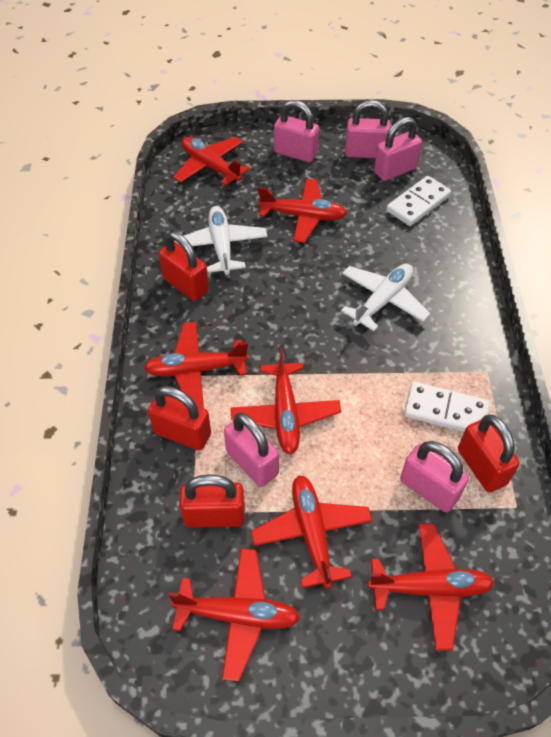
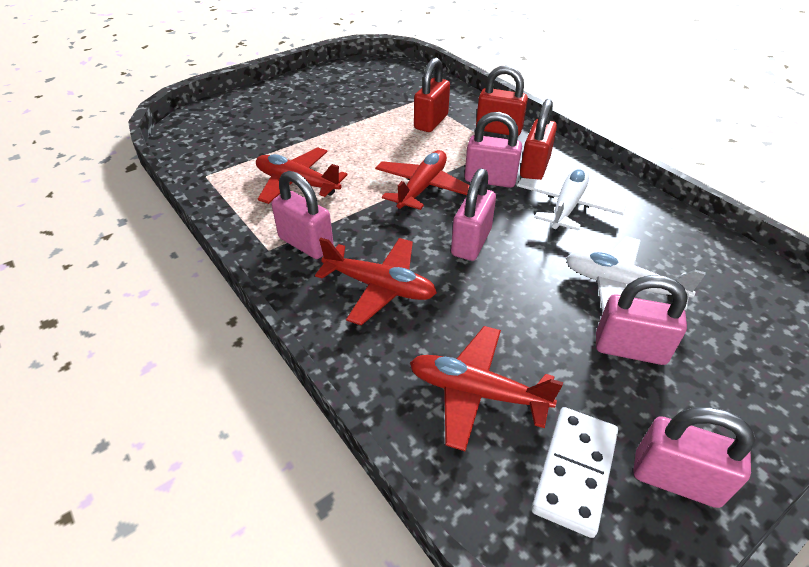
red padlock: [148,386,211,451] [159,232,209,301] [180,475,245,528] [458,415,519,492] = 4 -> [414,58,450,132] [476,65,528,136] [520,99,557,180] = 3
red plane: [144,322,249,408] [168,548,300,682] [173,137,250,186] [231,348,341,455] [251,475,373,589] [258,178,347,243] [368,523,494,651] = 7 -> [256,147,347,204] [315,238,437,326] [375,150,470,211] [410,326,563,451] = 4
white domino: [386,176,451,226] [404,382,490,432] = 2 -> [532,407,618,538] = 1

